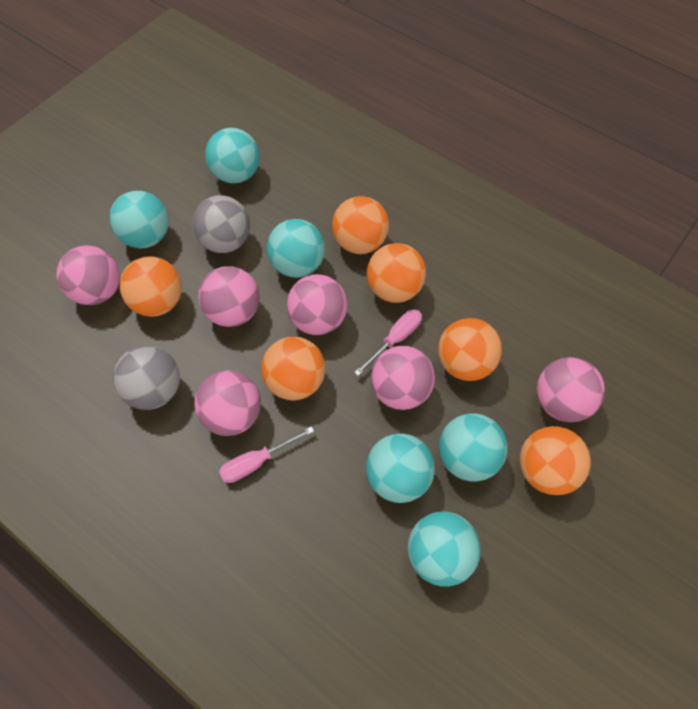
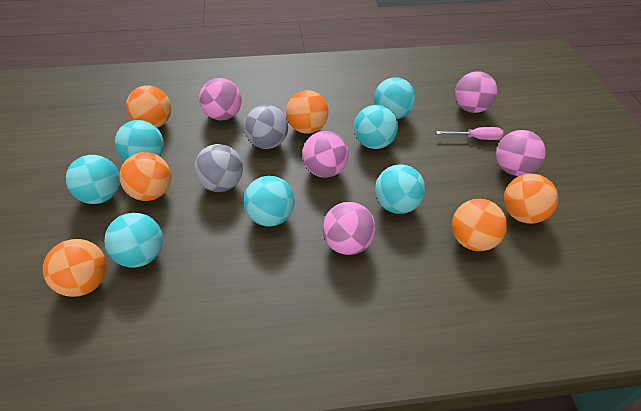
pink ball: [56,246,120,305] [194,370,261,436] [198,266,260,327] [287,274,347,335] [370,346,435,410] [537,357,605,422] = 6 -> [199,78,242,121] [302,131,349,178] [322,202,376,255] [455,71,497,113] [496,130,546,176] = 5
pink screwdriver: [219,426,314,483] [354,309,422,376] = 2 -> [436,127,503,140] = 1
turquoise ball: [110,191,169,248] [205,128,260,184] [267,219,325,278] [366,433,435,503] [408,512,481,587] [439,413,508,482] = 6 -> [66,155,120,204] [104,213,163,268] [115,120,164,161] [244,176,295,227] [354,105,398,149] [374,77,416,119] [375,164,425,214] = 7

